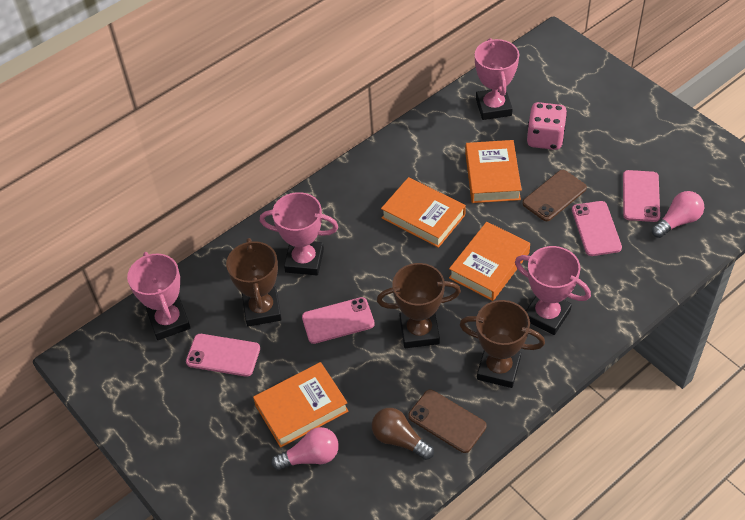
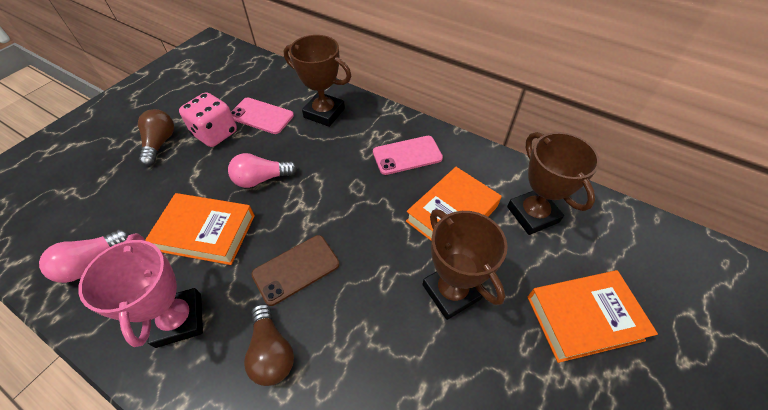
brown light bulb: [372,408,434,460] = 1 -> [138,109,174,166] [244,304,294,386] = 2
brown phone: [408,390,487,453] [522,170,587,221] = 2 -> [251,235,340,306] = 1
orange book: [253,362,349,448] [381,177,466,248] [449,222,530,301] [465,140,522,203] = 4 -> [145,193,255,265] [406,167,502,241] [527,270,658,363] = 3
pink phone: [186,334,260,377] [302,297,375,344] [572,201,622,256] [623,170,660,222] = 4 -> [231,98,294,134] [373,136,443,175] = 2
pink trophy: [127,252,191,340] [260,192,338,275] [475,38,519,120] [515,246,591,335] = 4 -> [78,233,203,348] = 1

